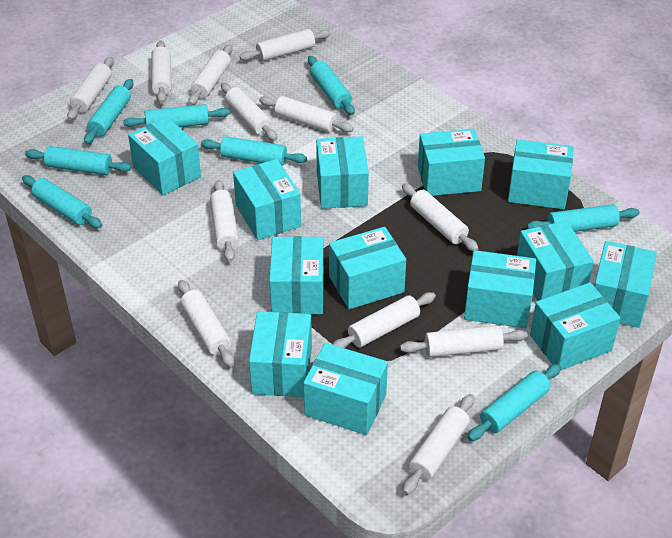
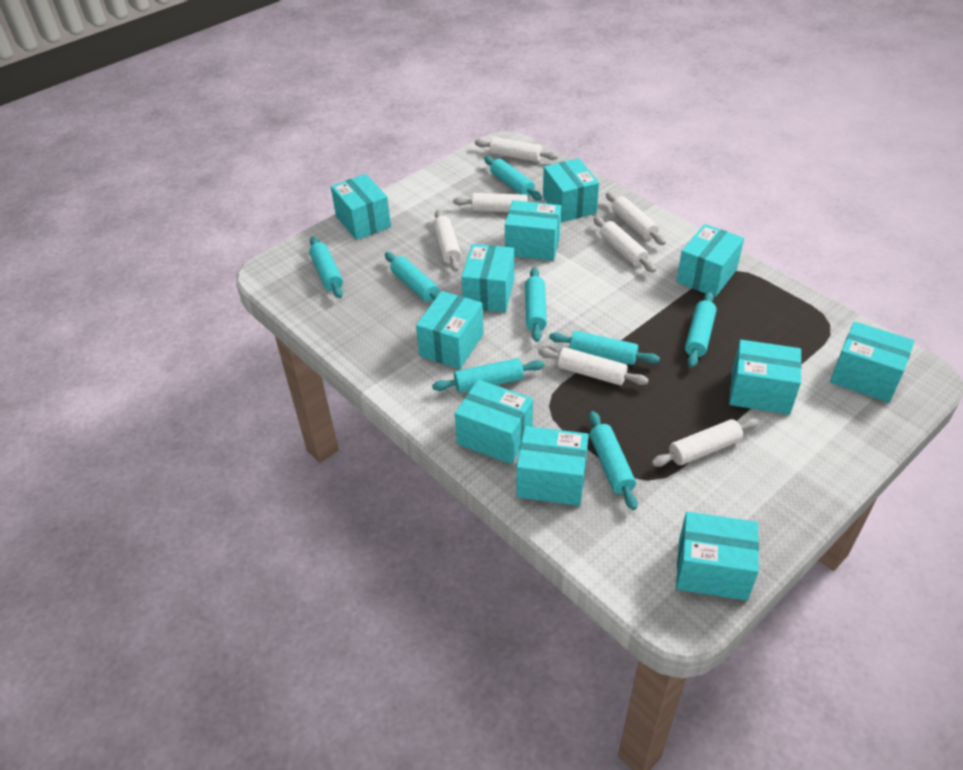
turquoise box: [128,117,201,195] [233,159,301,240] [249,311,312,397] [269,236,324,314] [303,343,388,435] [316,136,369,209] [329,227,406,309] [418,129,485,196] [464,250,536,328] [508,139,574,209] [517,221,594,301] [530,283,620,371] [594,241,657,328] = 13 -> [331,174,391,240] [416,291,484,369] [455,380,533,464] [462,244,514,312] [505,200,561,261] [516,426,589,506] [543,158,599,222] [676,224,744,297] [676,512,759,601] [729,340,802,415] [830,321,914,403] = 11
white rolling pin: [67,57,114,120] [151,40,171,103] [178,280,234,367] [189,45,232,105] [210,180,239,262] [221,83,277,141] [239,29,331,61] [259,96,354,132] [332,292,436,348] [400,325,528,357] [402,183,479,251] [403,394,474,495] = 12 -> [433,210,461,272] [453,193,547,212] [475,137,558,162] [538,347,649,385] [594,217,656,273] [606,192,666,245] [652,418,759,467] = 7

